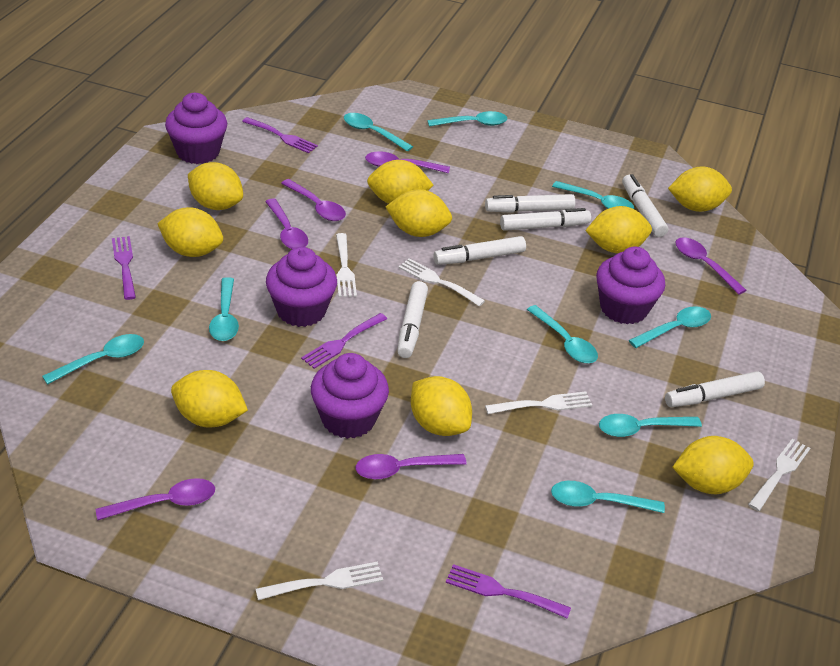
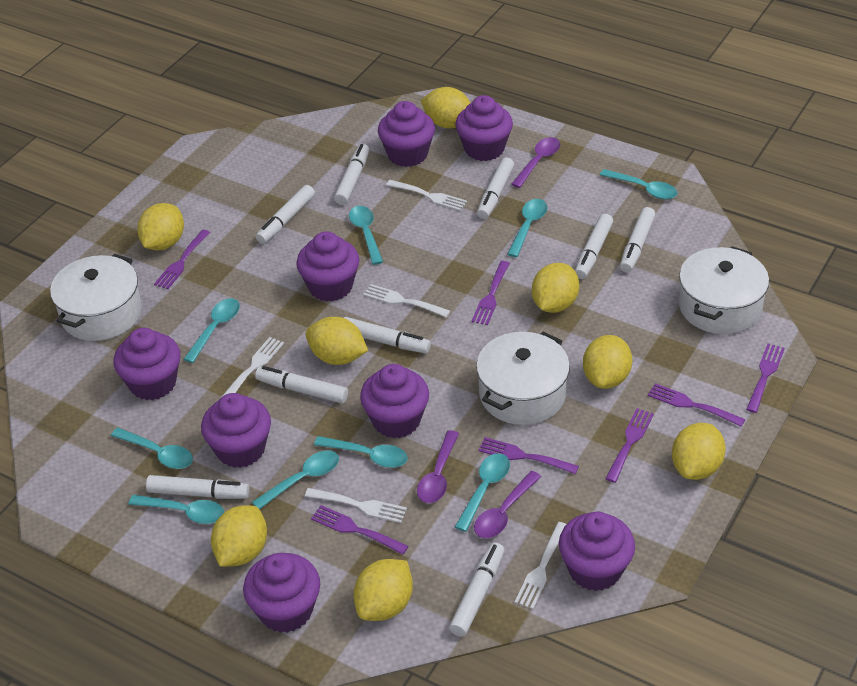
purple cupcake: [165,93,227,164] [266,247,337,327] [311,353,389,439] [596,247,665,324] = 4 -> [114,328,181,400] [201,393,271,468] [243,553,320,633] [296,231,359,302] [360,364,429,438] [378,101,435,167] [455,95,513,161] [559,512,635,591] = 8
purple fork: [112,236,136,300] [242,117,318,153] [301,313,387,369] [446,564,571,619] = 4 -> [154,230,210,289] [311,505,408,555] [472,261,510,325] [478,437,579,474] [605,408,654,483] [648,383,745,426] [746,344,785,413] = 7
purple spoon: [96,478,215,520] [265,198,308,249] [281,179,346,221] [356,454,467,480] [365,151,450,173] [675,237,746,295] = 6 -> [417,430,459,503] [474,471,541,538] [511,137,561,188] = 3
white marker: [397,281,428,358] [433,236,526,265] [485,194,575,213] [500,208,591,231] [622,174,668,237] [665,371,765,407] = 6 -> [146,475,249,499] [255,366,348,404] [256,185,315,244] [334,144,369,205] [344,317,431,354] [449,542,504,637] [477,158,514,219] [575,214,613,279] [620,207,655,273] = 9
white pot: none = 0 -> [50,254,142,341] [476,332,570,425] [679,246,769,334] = 3
yellow lemon: [157,207,223,257] [171,370,248,428] [188,162,243,210] [367,160,433,204] [386,189,452,237] [411,376,472,436] [585,206,652,253] [668,166,732,212] [672,436,754,494] = 9 -> [137,203,184,250] [211,505,267,567] [305,317,368,365] [354,559,413,621] [421,87,470,128] [532,263,580,313] [583,335,632,389] [672,423,726,480] = 8

